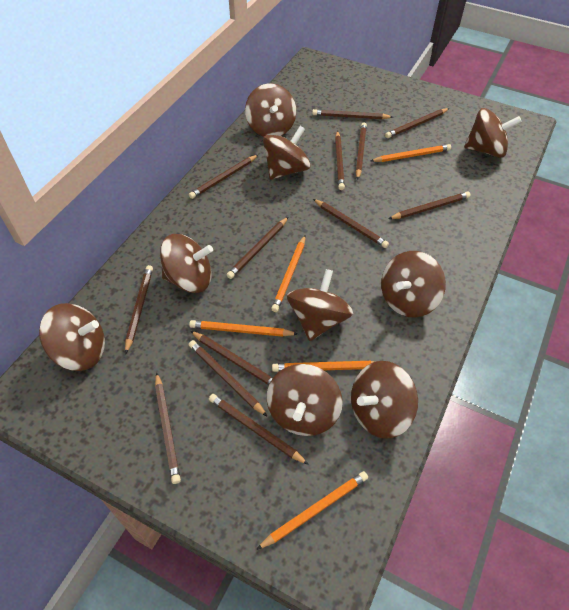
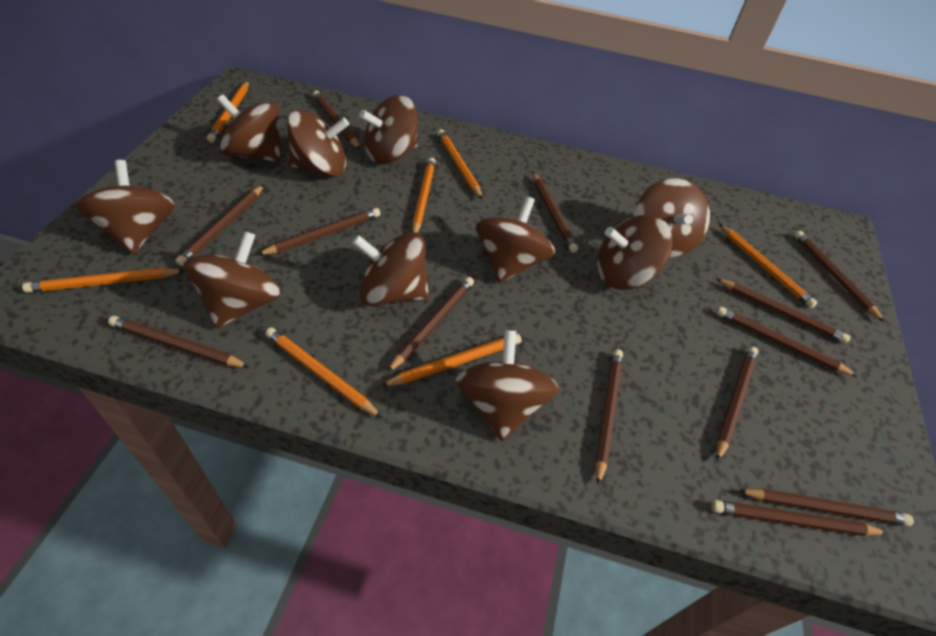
brown spinning top: [39,303,105,371] [160,234,213,293] [245,83,296,137] [263,126,311,180] [267,364,343,436] [287,269,353,341] [351,361,418,439] [381,251,446,318] [464,108,522,158] = 9 -> [75,160,175,254] [184,231,281,329] [217,95,281,162] [287,109,349,177] [352,232,429,306] [359,95,419,164] [455,330,559,441] [476,196,555,283] [597,215,673,290] [633,178,710,258] = 10
orange pencil: [189,320,298,337] [256,471,368,550] [271,235,305,312] [272,361,375,372] [371,144,451,162] = 5 -> [22,268,185,293] [207,81,249,143] [265,328,382,418] [381,334,521,386] [412,158,436,233] [437,129,482,199] [719,224,817,308] = 7

